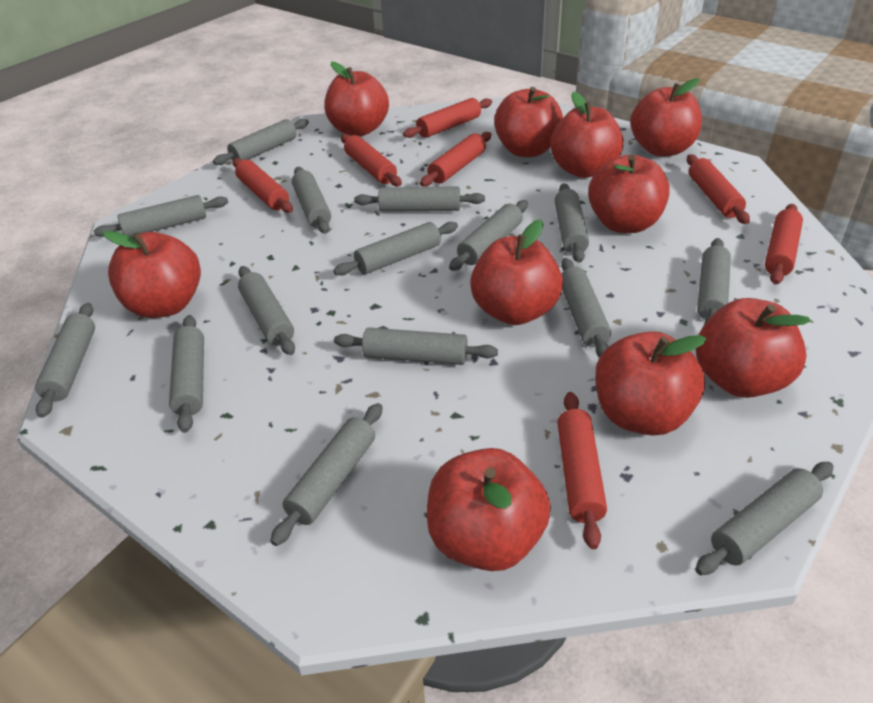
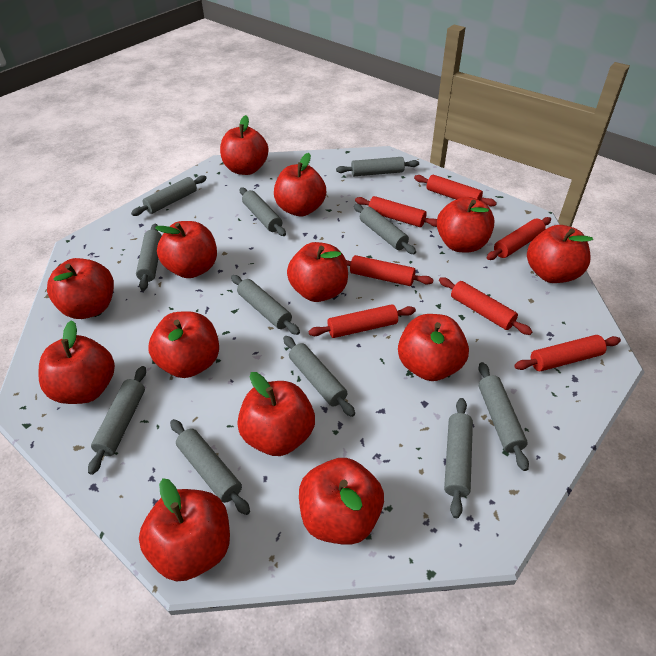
grey rolling pin: [35,303,95,418] [94,195,228,237] [169,315,204,433] [213,119,309,165] [238,266,295,355] [270,403,383,546] [292,167,331,234] [333,222,458,276] [334,327,498,365] [354,186,485,212] [449,200,528,271] [555,183,589,263] [561,258,611,358] [695,462,834,575] [697,238,731,325] = 15 -> [88,366,146,475] [131,175,207,216] [136,224,162,291] [170,419,250,515] [231,275,300,335] [240,187,286,236] [283,336,355,417] [336,157,419,176] [354,204,416,254] [444,398,473,518] [478,362,529,471] = 11
red apple: [103,231,201,318] [324,62,389,136] [427,448,551,571] [470,219,563,325] [494,87,563,157] [550,92,624,178] [588,155,670,233] [595,331,707,436] [630,78,702,156] [696,298,811,398] = 10 -> [39,320,115,404] [47,258,114,319] [139,478,230,582] [148,311,219,378] [155,221,217,278] [220,115,269,175] [237,372,315,456] [274,153,326,216] [287,242,348,302] [299,458,384,545] [398,314,469,381] [437,197,495,253] [527,225,593,283] = 13

